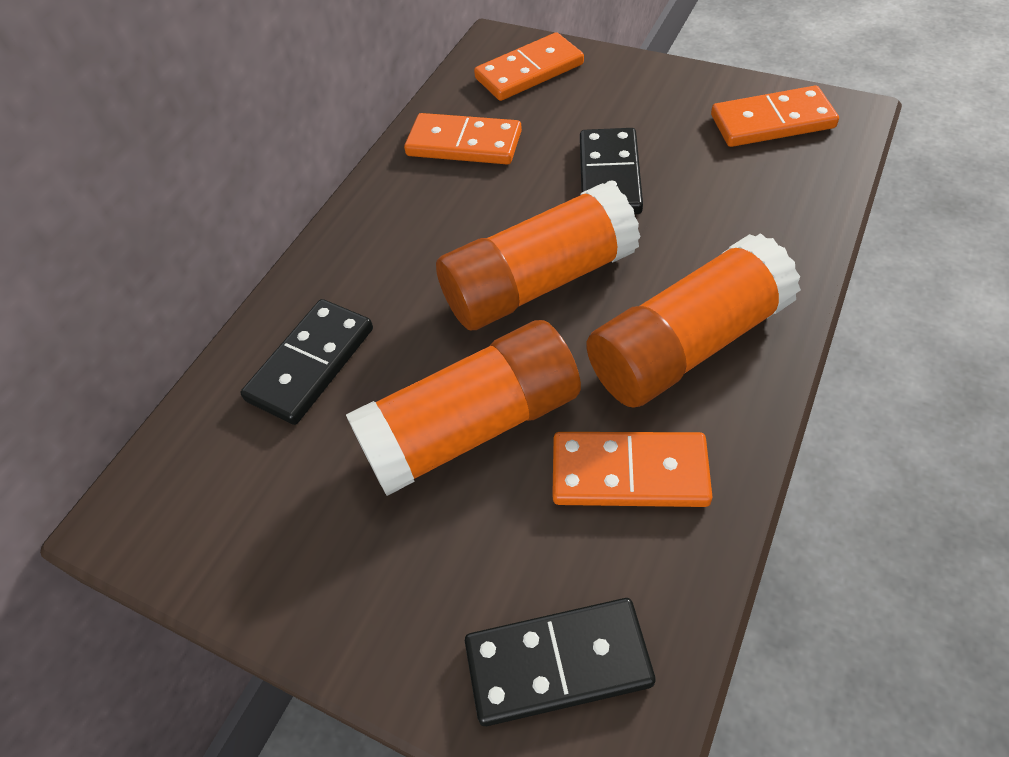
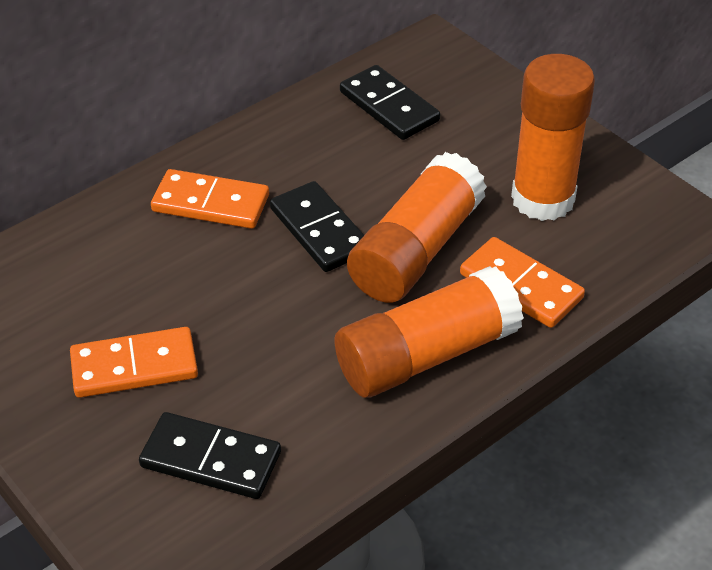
orange domino: [404,113,522,165] [474,32,584,101] [552,432,713,507] [711,85,839,147] = 4 -> [70,327,198,398] [151,169,269,229] [460,237,585,328] = 3

